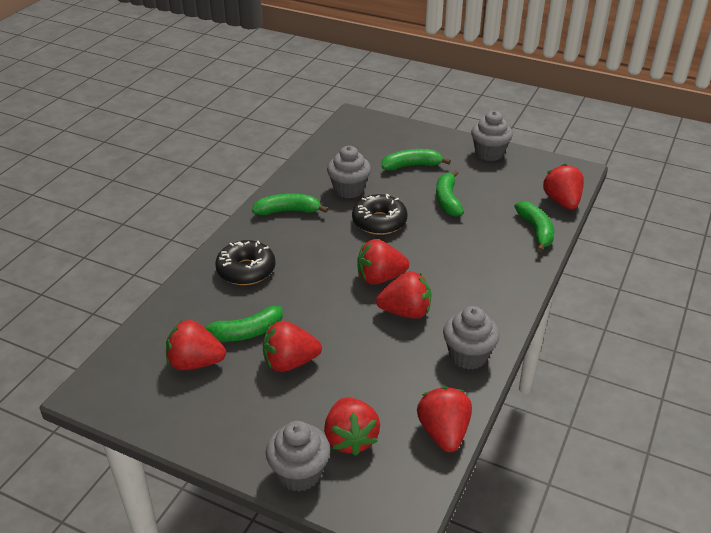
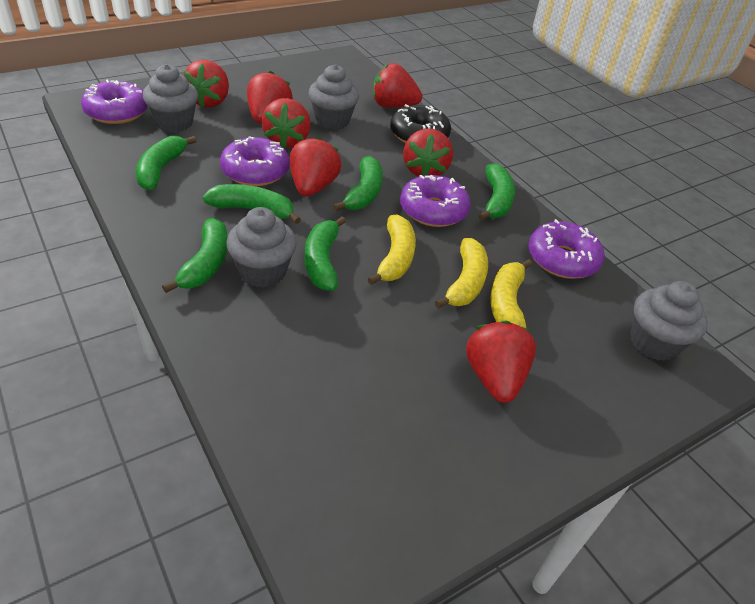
black donut: [215,240,276,285] [352,194,408,235] = 2 -> [390,104,451,143] = 1
green banana: [202,306,283,342] [252,193,328,215] [381,149,451,171] [436,170,464,217] [514,201,554,252] = 5 -> [136,136,197,190] [162,218,227,293] [202,184,301,224] [305,217,346,291] [333,156,383,211] [479,163,515,220] = 6
purple donut: none = 0 -> [81,80,148,124] [220,136,290,186] [400,175,471,227] [528,219,604,279] = 4
yellow banana: none = 0 -> [368,214,416,285] [435,238,488,309] [490,259,532,328] = 3

